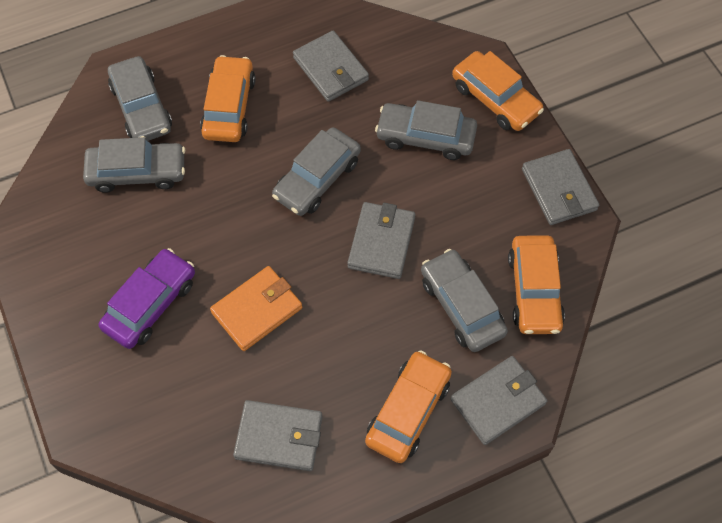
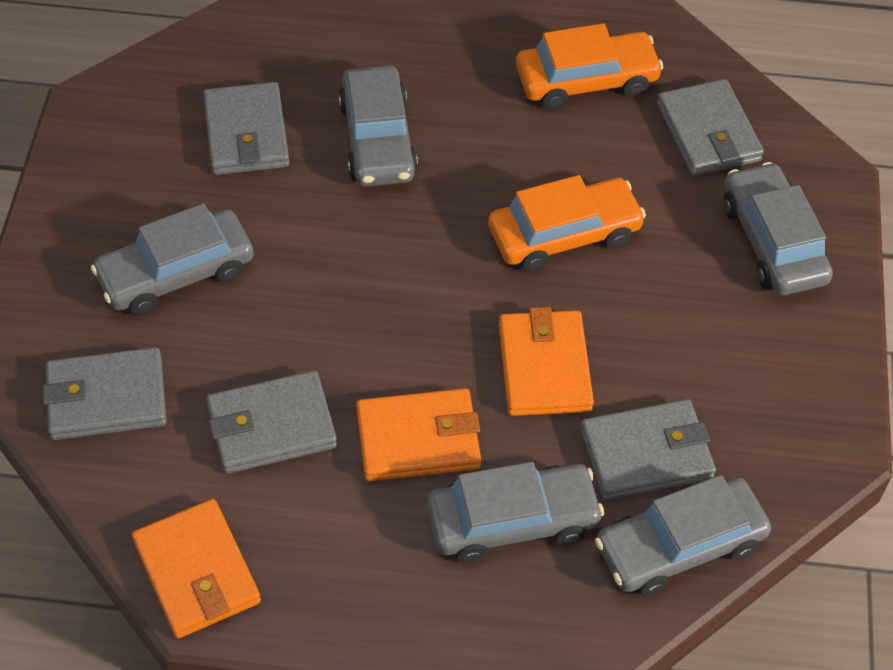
orange car: [200,55,256,142] [365,350,452,463] [452,51,544,131] [508,235,565,334] = 4 -> [488,175,646,271] [516,23,664,109] = 2
orange wallet: [210,266,302,351] = 1 -> [132,499,261,638] [356,388,481,481] [499,307,594,416] = 3
purple car: [98,248,195,349] = 1 -> none = 0

